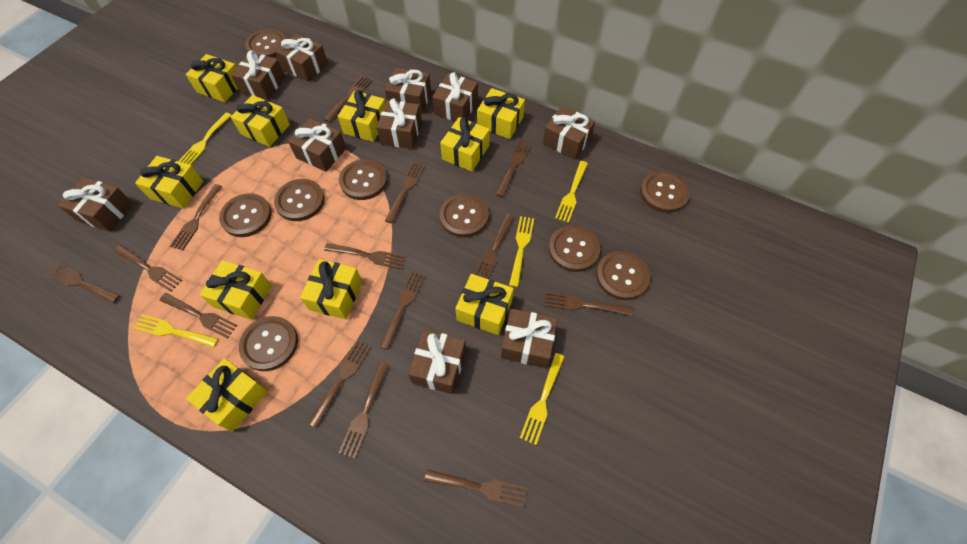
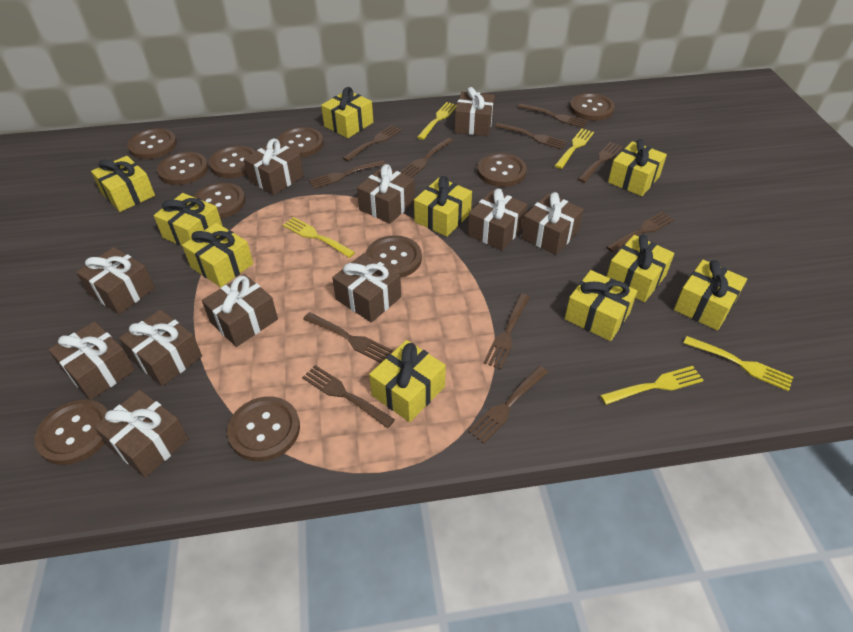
brown button: [219,193,272,237] [239,316,298,371] [245,29,286,58] [274,179,325,221] [339,159,387,200] [439,194,489,237] [549,225,600,272] [596,251,650,300] [640,171,690,213] = 9 -> [34,399,108,465] [127,128,177,159] [157,152,208,185] [193,183,245,219] [209,145,256,178] [227,396,300,462] [277,127,324,158] [365,235,422,278] [477,153,527,187] [570,93,615,121] = 10
brown fork: [46,264,120,303] [113,245,182,292] [160,293,237,339] [170,184,222,250] [308,340,371,428] [323,76,372,122] [324,243,406,269] [339,363,389,459] [379,271,425,350] [385,162,425,223] [424,470,527,507] [474,214,514,279] [496,140,531,197] [544,292,632,316] = 14 -> [302,365,395,428] [303,312,393,363] [309,160,386,189] [343,125,402,161] [400,138,453,178] [468,366,548,444] [483,293,530,369] [495,123,567,149] [518,103,588,128] [578,142,623,183] [606,211,674,252] = 11
brown gift: [58,177,133,232] [231,50,285,100] [275,34,328,82] [288,118,346,172] [377,98,422,149] [385,68,431,114] [408,329,466,394] [432,72,478,122] [501,309,557,368] [543,106,595,160] = 10 -> [48,321,135,400] [76,247,155,314] [94,390,189,478] [119,309,202,386] [202,274,278,347] [244,139,304,195] [332,253,401,323] [357,164,415,224] [454,87,495,136] [468,189,528,251] [521,192,584,255] = 11

